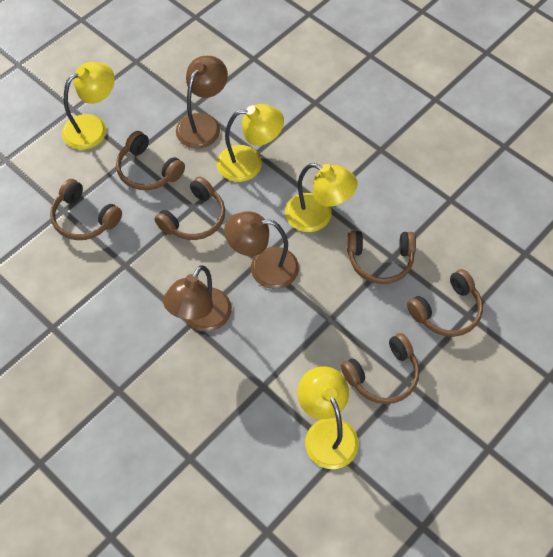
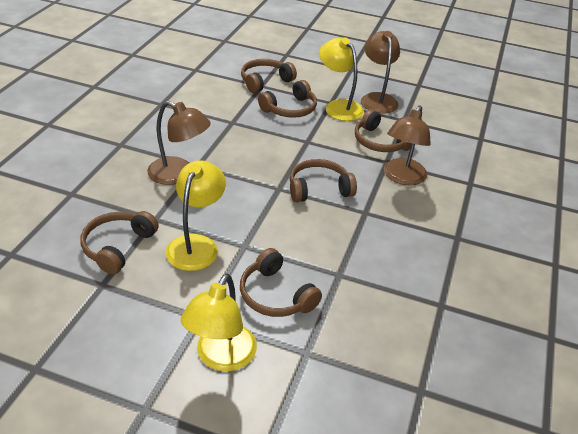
yellow lamp: [62,62,115,150] [217,104,284,182] [285,163,358,232] [297,366,359,469] = 4 -> [166,160,226,271] [181,274,257,371] [319,37,364,121] = 3

